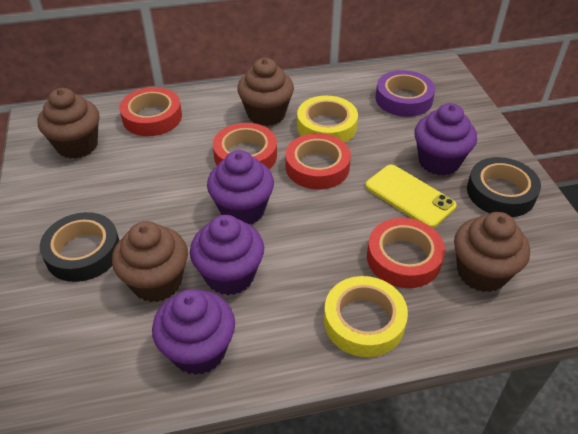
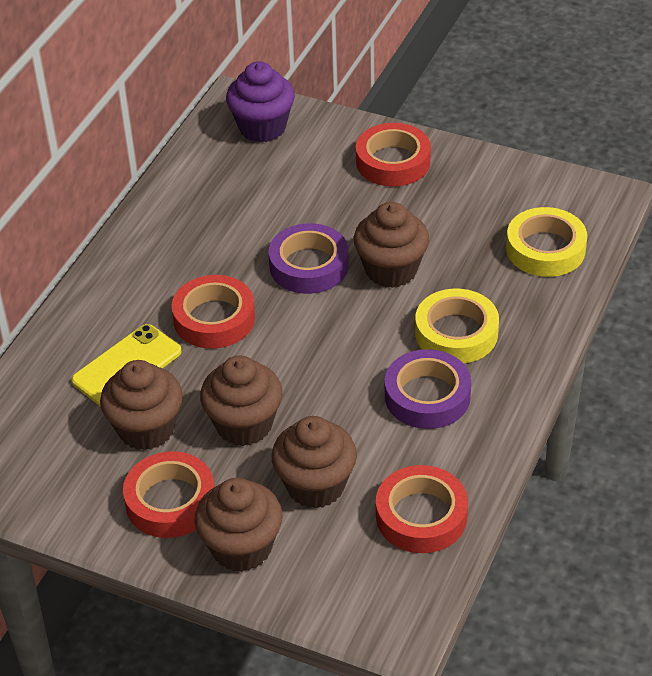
black tape: [39,212,120,282] [467,157,541,217] = 2 -> none = 0
brown cupcake: [37,88,100,159] [112,221,188,302] [237,58,294,126] [454,212,530,292] = 4 -> [100,360,183,450] [194,478,283,572] [200,355,282,446] [271,416,357,509] [354,202,429,288] = 5
purple cupcake: [152,289,235,375] [190,215,264,295] [207,150,274,224] [415,103,477,175] = 4 -> [226,61,295,143] = 1
purple tape: [375,70,435,117] = 1 -> [268,223,349,294] [385,349,471,429] = 2

